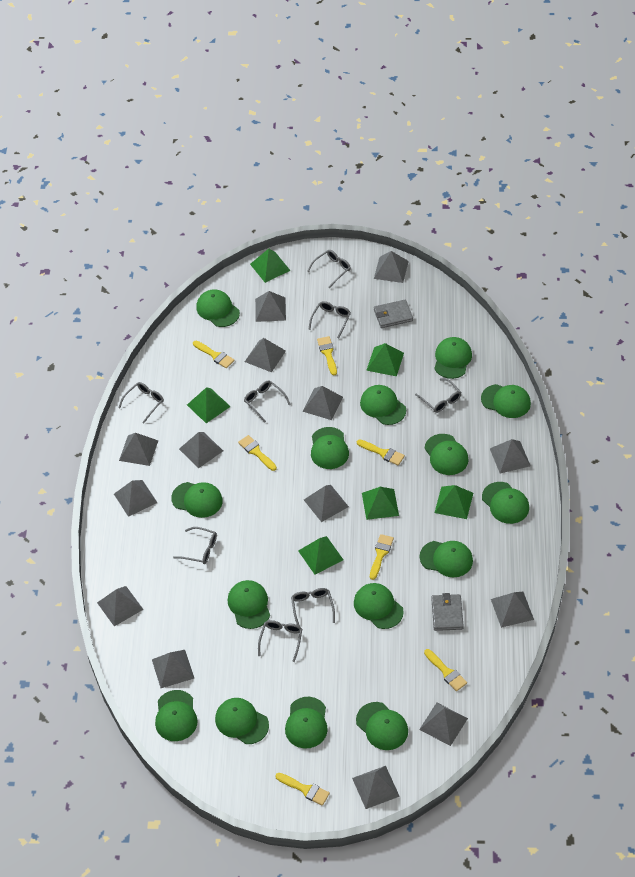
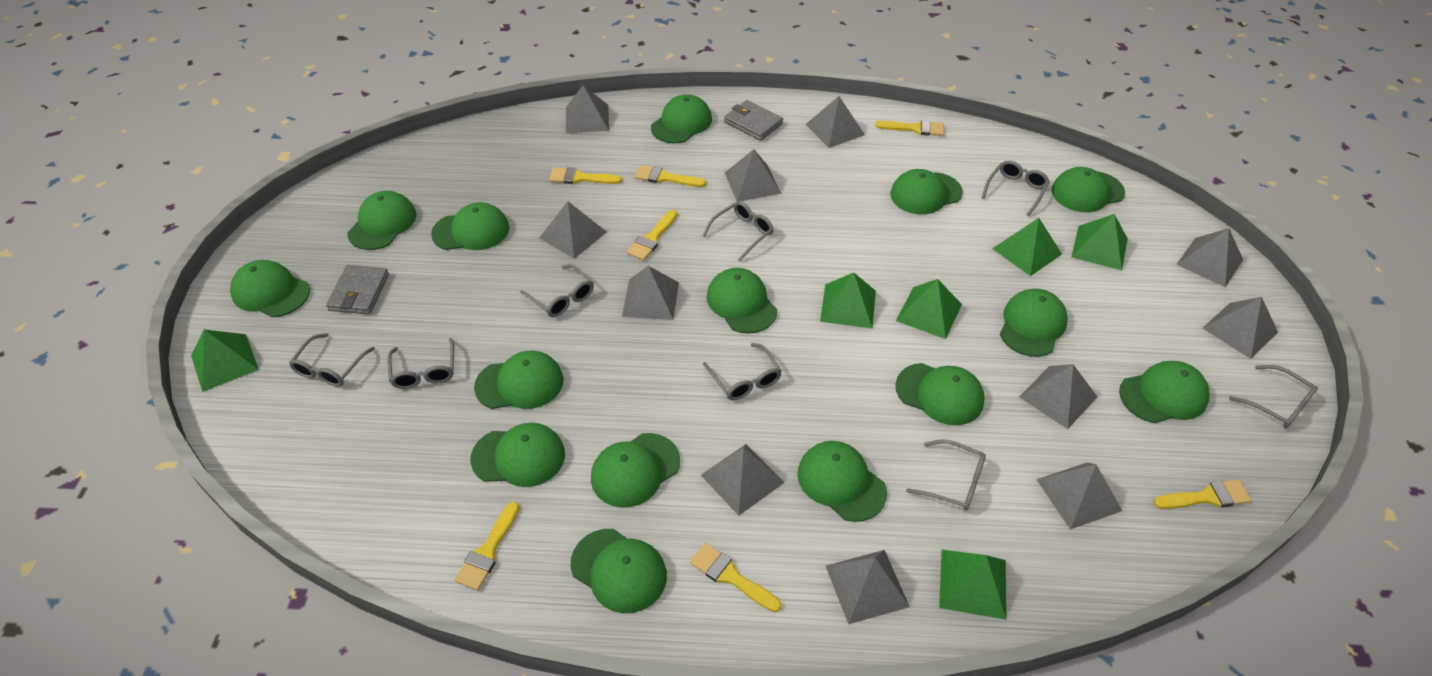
grey pyramid: [97,586,144,626] [114,480,157,517] [119,433,158,466] [152,650,194,688] [179,432,223,468] [245,338,286,372] [255,291,286,322] [302,386,343,420] [304,485,349,522] [352,766,400,809] [374,251,409,283] [419,703,468,746] [490,439,531,474] [491,591,534,628] = 14 -> [539,201,607,259] [566,85,609,133] [622,266,679,320] [701,444,784,516] [725,149,781,202] [805,96,865,148] [826,550,910,624] [1019,364,1097,429] [1036,462,1122,530] [1176,228,1243,287] [1203,297,1278,359] = 11

